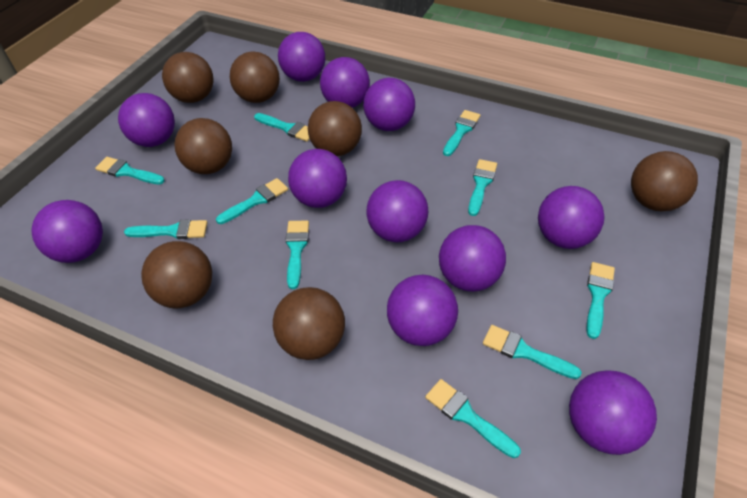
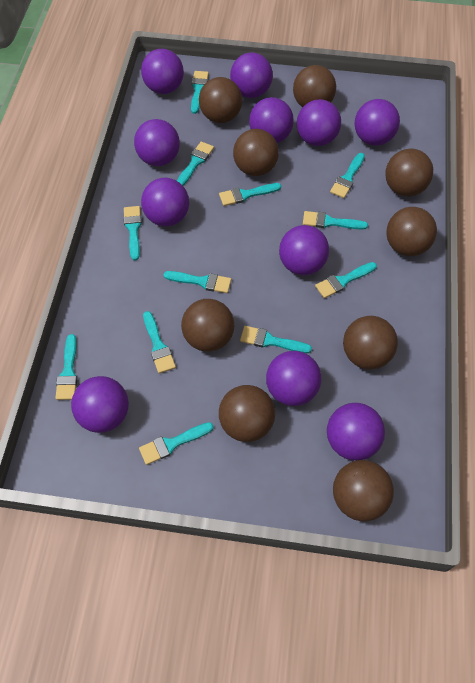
brown ball: [141,241,212,309] [162,52,213,103] [174,118,232,174] [230,51,280,103] [273,287,345,360] [308,101,362,156] [631,151,698,211] = 7 -> [181,299,234,352] [199,77,242,123] [219,385,275,442] [233,129,279,176] [293,65,336,107] [333,460,394,521] [343,316,398,370] [385,148,433,197] [386,207,437,256] = 9
turquoise brush: [95,157,165,185] [124,219,208,239] [216,178,288,224] [254,113,310,142] [285,220,309,289] [425,379,521,458] [443,110,480,156] [468,159,497,216] [483,325,582,379] [586,262,615,339] = 10 -> [56,334,77,400] [124,206,142,260] [139,422,213,465] [143,311,176,373] [164,271,231,293] [177,141,214,186] [191,71,209,114] [219,183,281,206] [240,326,312,353] [303,211,368,230] [315,262,377,298] [330,153,365,198] = 12

